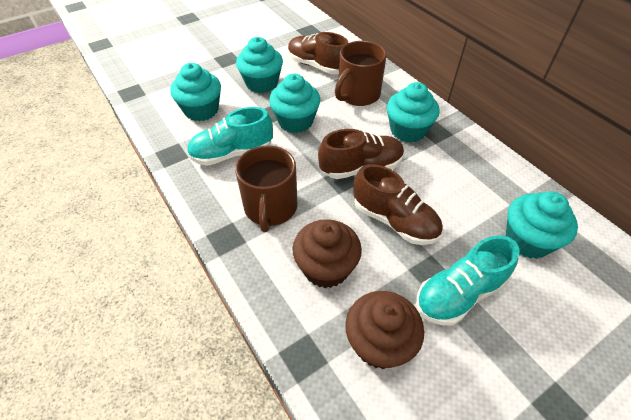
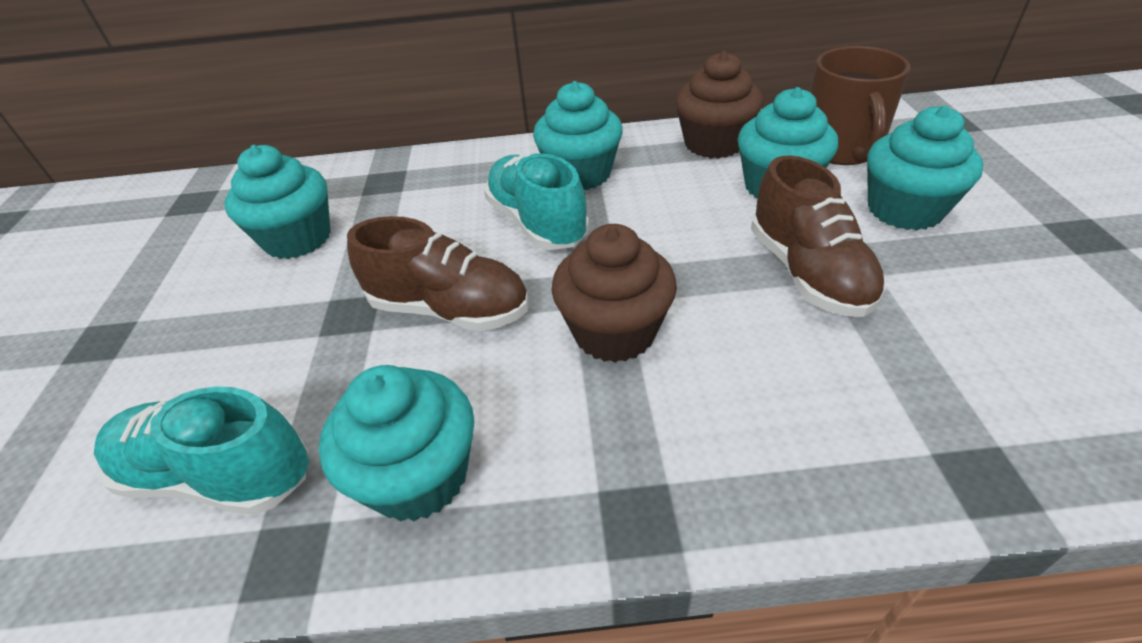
brown mug: [235,145,298,232] [335,41,387,106] = 2 -> [810,46,910,165] = 1
brown shoe: [288,32,348,74] [318,129,404,179] [354,164,443,245] = 3 -> [347,216,529,331] [751,155,886,317] = 2

